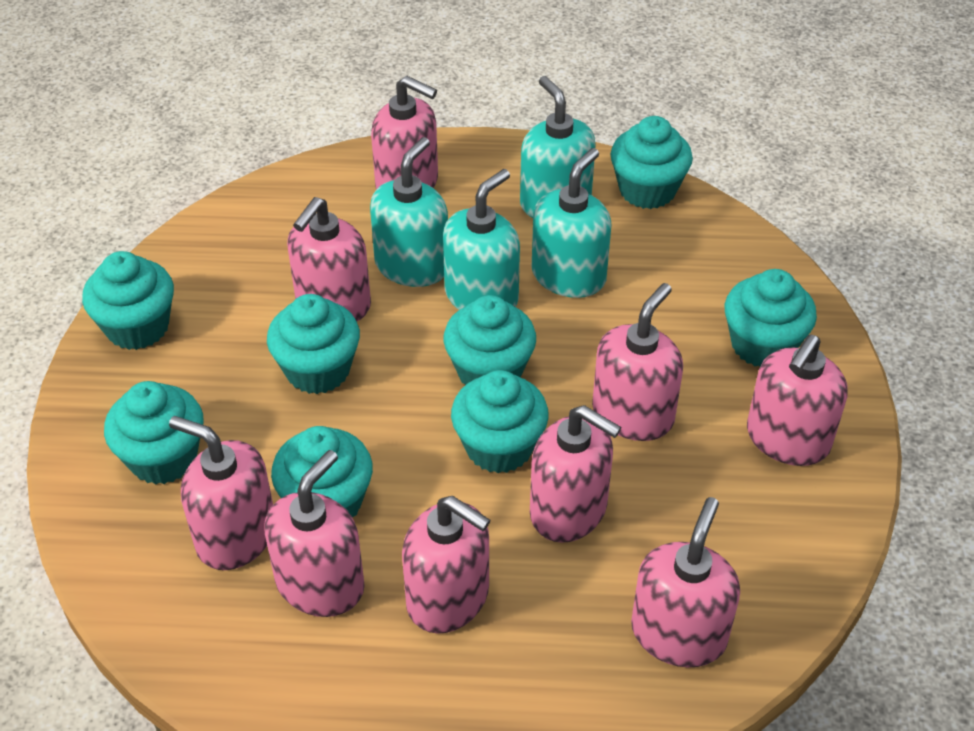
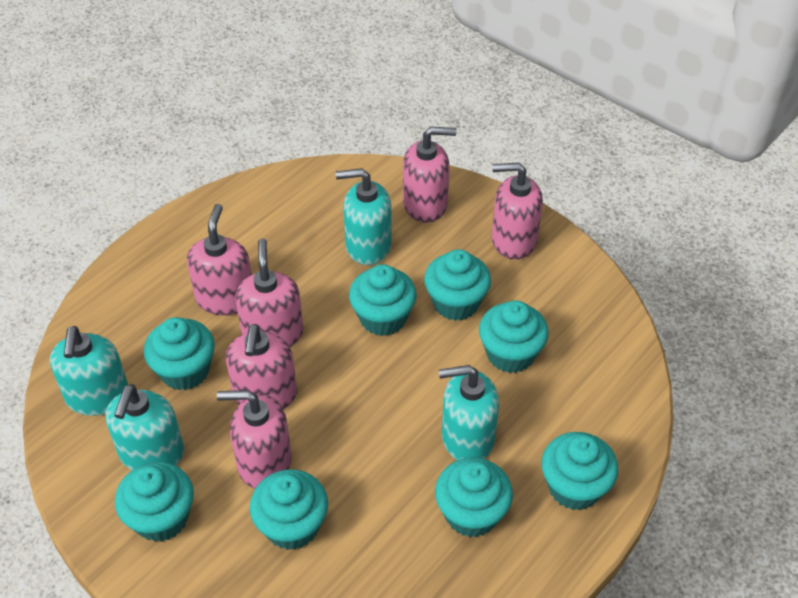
pink soap dispenser: [169,416,273,570] [264,450,365,617] [287,197,371,321] [371,76,438,190] [402,496,490,634] [530,405,622,543] [592,283,683,441] [631,497,740,668] [747,334,848,466] = 9 -> [187,204,252,316] [217,390,292,489] [226,324,297,409] [235,238,303,347] [403,127,457,223] [492,163,543,259] = 6

